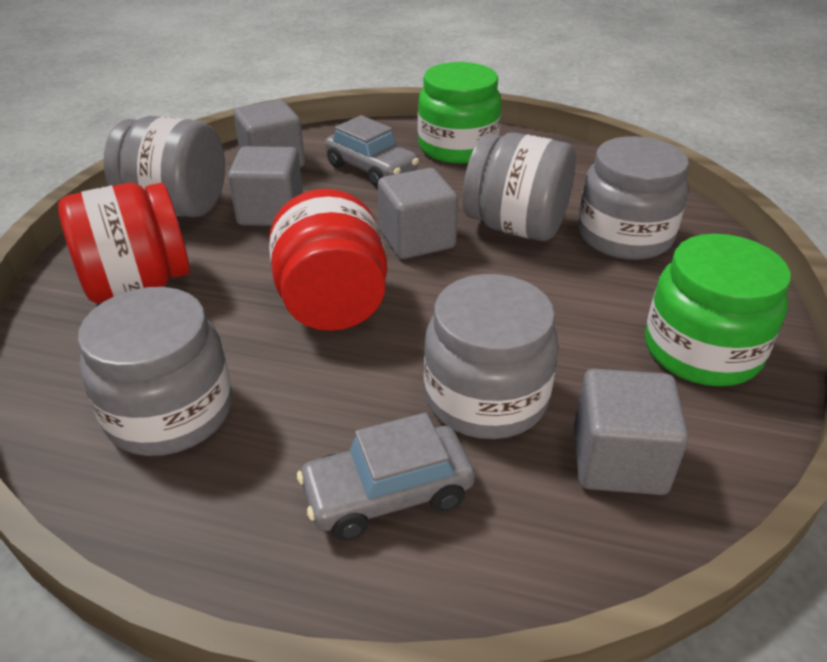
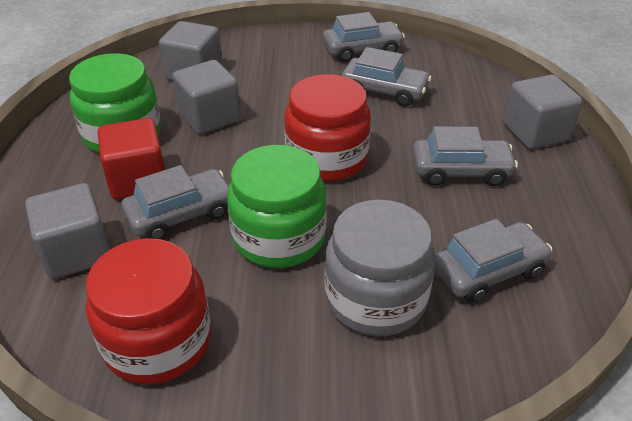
grey car: [297,412,475,540] [325,115,419,187] = 2 -> [121,165,229,239] [323,12,405,62] [342,47,432,107] [413,126,518,186] [434,219,552,303] = 5
grey jar: [77,287,232,456] [103,116,225,217] [424,274,559,439] [463,132,576,241] [578,136,689,260] = 5 -> [324,200,435,336] = 1
red cube: none = 0 -> [98,118,165,199] = 1

